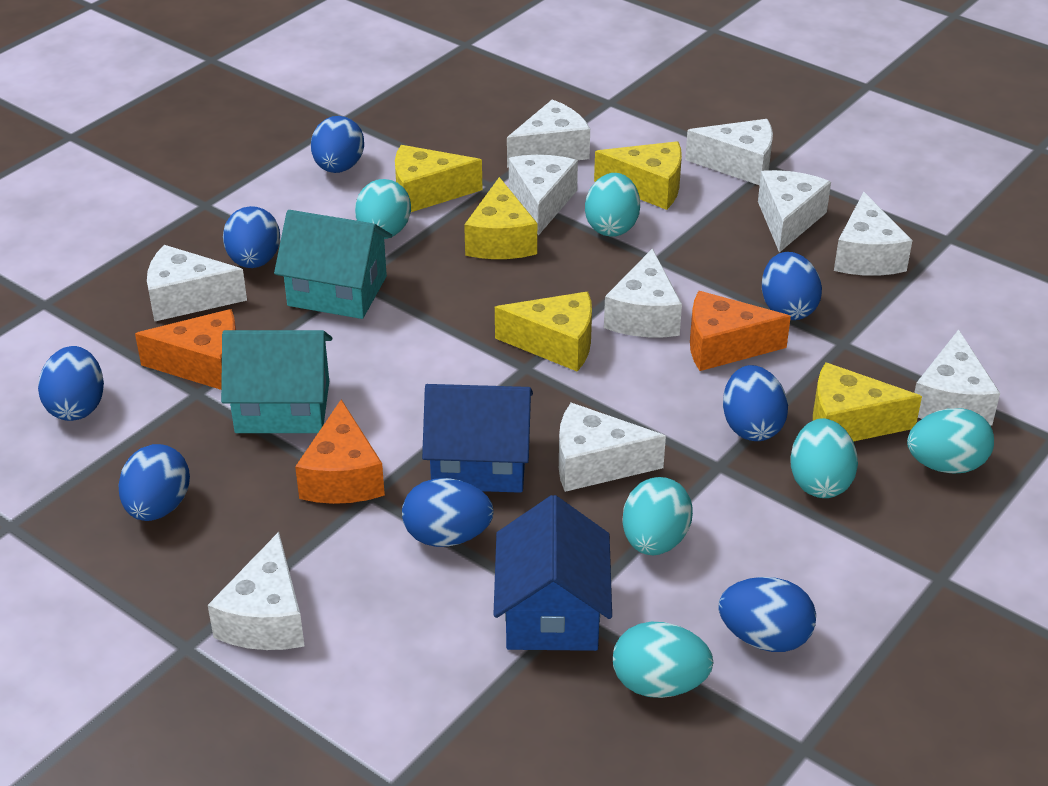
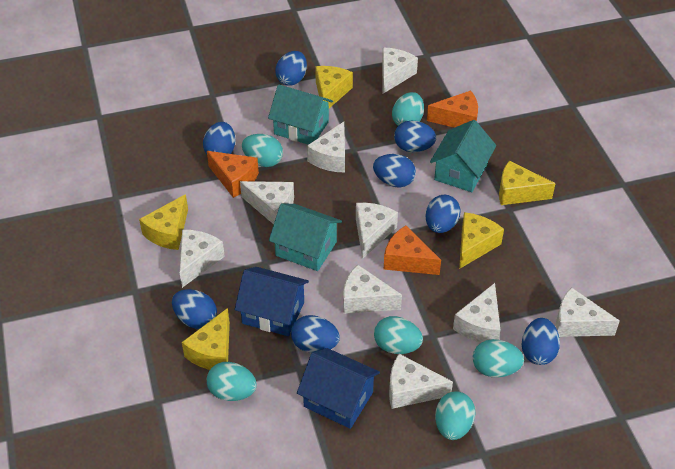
turquoise house: [221,330,332,433] [274,210,392,319] = 2 -> [268,85,333,145] [269,204,342,271] [430,120,496,192] = 3
white cheese: [147,245,247,321] [208,532,305,650] [507,99,590,168] [509,155,578,236] [559,403,666,492] [604,248,682,337] [685,119,773,186] [758,170,831,253] [834,192,913,276] [914,329,1000,426] = 10 -> [180,230,225,288] [240,181,294,224] [307,122,345,172] [343,265,402,314] [356,203,398,259] [382,48,418,94] [389,354,453,409] [453,283,500,342] [556,287,620,337] = 9

